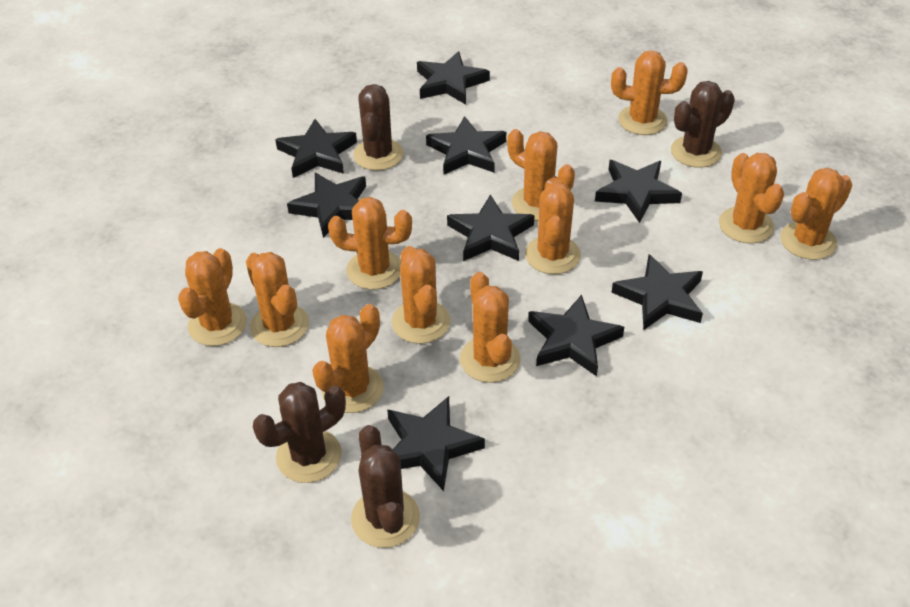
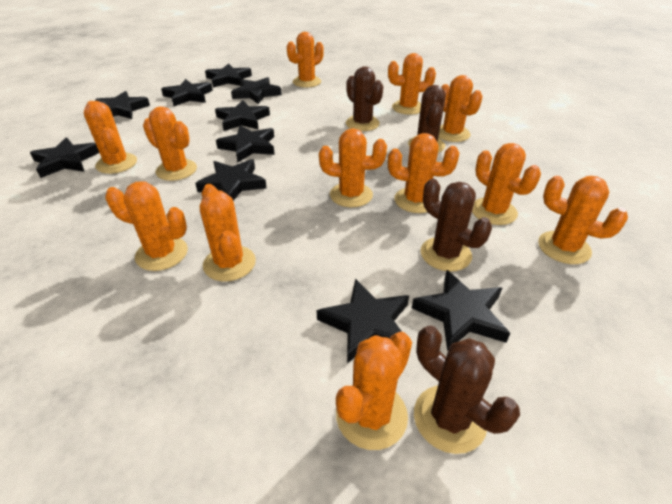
black star: [275,119,357,178] [287,173,366,238] [387,396,485,491] [417,51,490,104] [426,116,506,174] [447,195,535,261] [528,295,624,376] [595,160,682,223] [611,254,703,330] = 9 -> [30,137,99,178] [95,91,150,119] [161,79,213,106] [195,159,267,201] [205,63,252,88] [215,100,270,131] [216,125,275,162] [231,77,282,104] [317,279,409,363] [412,270,510,351] = 10
orange cactus: [178,248,247,346] [246,252,309,347] [312,304,384,413] [328,197,412,290] [391,246,450,344] [460,272,521,383] [507,129,575,221] [525,181,581,274] [611,50,688,135] [719,153,784,244] [780,168,852,260] = 11 -> [84,101,137,174] [105,181,188,271] [143,106,197,181] [200,184,256,282] [287,32,324,88] [319,128,387,207] [336,332,412,450] [388,53,436,115] [388,133,459,213] [438,75,483,142] [472,143,541,225] [538,176,628,264] = 12

